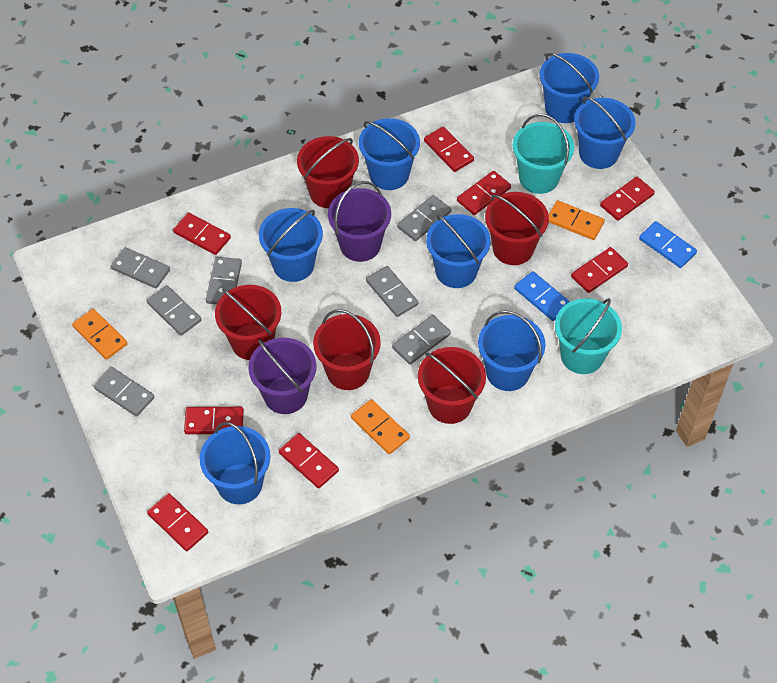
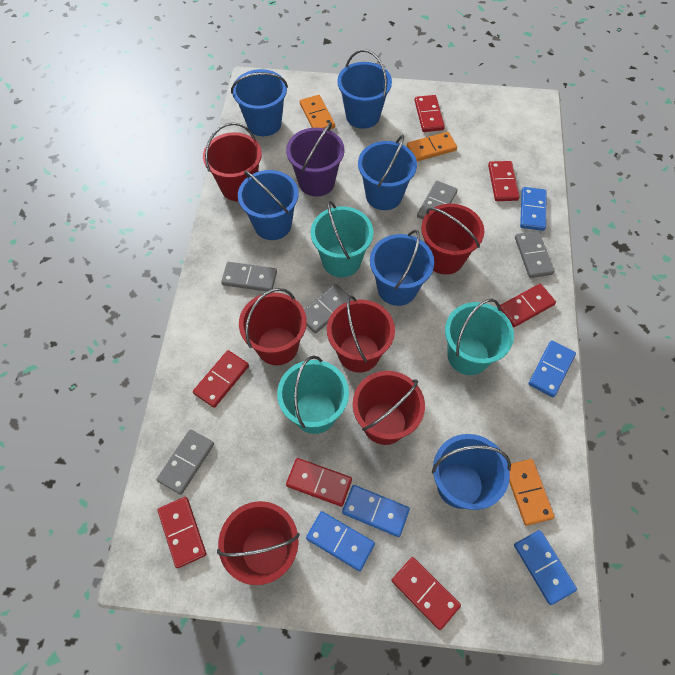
blue bucket: [200,422,270,504] [259,208,323,282] [359,118,420,190] [426,214,491,288] [478,311,545,391] [540,53,599,123] [574,97,636,169] = 7 -> [231,69,288,136] [238,170,299,240] [337,49,392,129] [358,135,417,210] [370,230,434,306] [432,434,511,510] = 6
blue domino: [514,271,570,321] [639,221,697,268] = 2 -> [306,511,375,571] [342,485,410,537] [514,530,577,605] [520,187,547,231] [529,340,576,397] = 5
grey domino: [94,367,154,417] [111,247,170,288] [147,285,202,336] [206,257,242,304] [366,266,418,317] [392,315,451,365] [397,195,451,241] = 7 -> [156,429,214,495] [221,262,277,292] [304,284,353,333] [417,181,457,219] [515,231,554,278] = 5
purple bucket: [248,338,317,414] [328,181,391,262] = 2 -> [286,122,345,197] = 1
red bucket: [215,285,281,360] [297,136,359,208] [313,309,381,390] [418,347,486,424] [485,192,549,265] = 5 -> [203,122,262,202] [217,501,300,585] [239,288,307,365] [327,295,395,373] [353,371,425,445] [421,204,484,275] = 6
red domino: [147,493,208,551] [173,212,231,255] [184,407,244,434] [279,433,339,489] [424,127,474,172] [457,171,511,215] [571,247,628,293] [600,177,655,221] = 8 -> [158,497,206,568] [193,350,249,408] [286,458,352,507] [392,557,461,630] [415,95,445,132] [488,161,519,201] [500,284,556,327] = 7
turquoise bucket: [513,114,574,194] [555,298,622,374] = 2 -> [277,356,349,434] [311,201,373,277] [445,299,514,375] = 3

